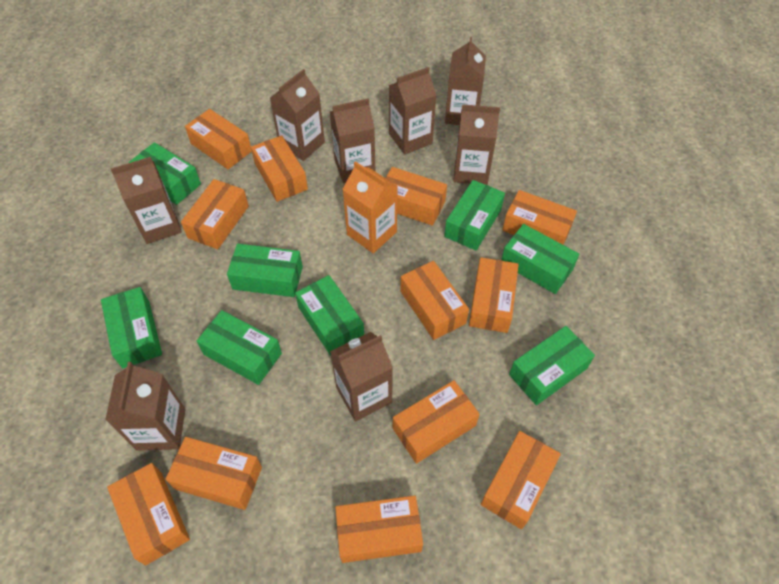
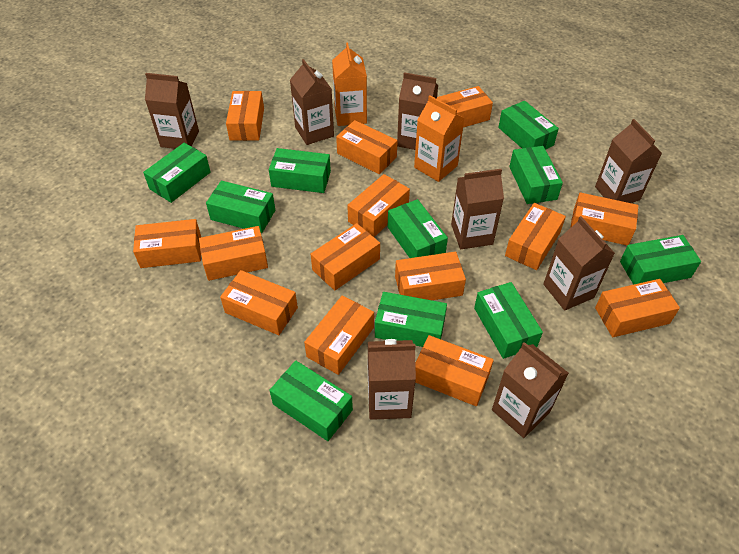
green box: [101,287,162,368] [129,142,201,205] [197,310,282,385] [227,244,303,297] [295,275,364,356] [444,180,505,251] [501,224,579,294] [509,326,595,405] = 8 -> [143,143,210,203] [206,181,275,233] [269,148,331,193] [269,361,353,441] [375,292,447,347] [388,199,448,258] [474,282,543,359] [498,101,559,150] [509,146,563,204] [620,235,701,285] = 10
orange box: [107,463,190,565] [165,437,262,510] [181,179,249,249] [185,109,252,169] [251,135,308,202] [335,496,423,563] [385,167,447,226] [393,380,480,464] [400,261,469,340] [469,257,519,333] [481,431,561,529] [502,190,577,245] = 12 -> [133,219,201,268] [199,226,268,281] [220,270,298,335] [226,91,264,141] [304,296,374,375] [311,223,380,291] [336,120,397,174] [347,174,410,237] [395,252,466,300] [415,335,494,406] [437,86,493,127] [505,203,566,270] [570,192,639,245] [595,279,680,337] = 14
orange carton: [342,161,398,253] = 1 -> [332,43,367,126] [414,95,465,182] = 2

